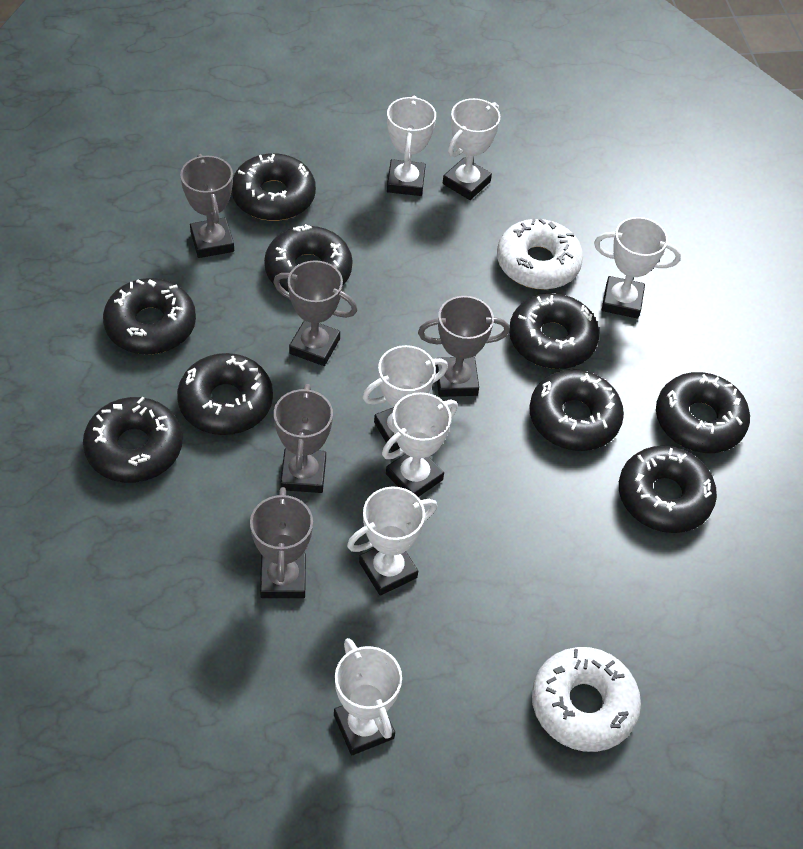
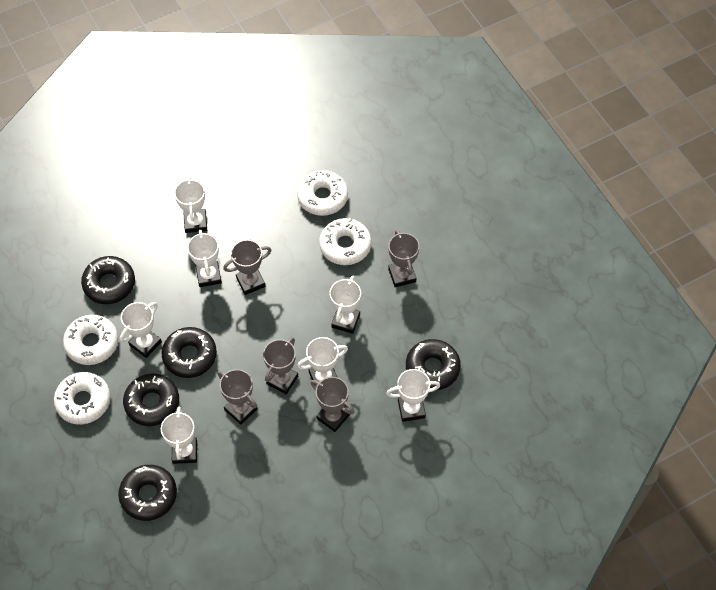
black donut: [83,397,183,483] [103,278,196,355] [177,353,273,435] [232,153,316,221] [264,224,353,292] [509,293,599,369] [529,369,624,451] [619,446,717,533] [656,372,750,453] = 9 -> [81,256,135,304] [118,465,177,521] [123,373,179,426] [161,327,217,378] [406,339,461,390] = 5
white donut: [497,218,583,290] [532,647,641,752] = 2 -> [54,372,110,425] [63,315,118,365] [297,170,348,216] [319,218,371,265] = 4

